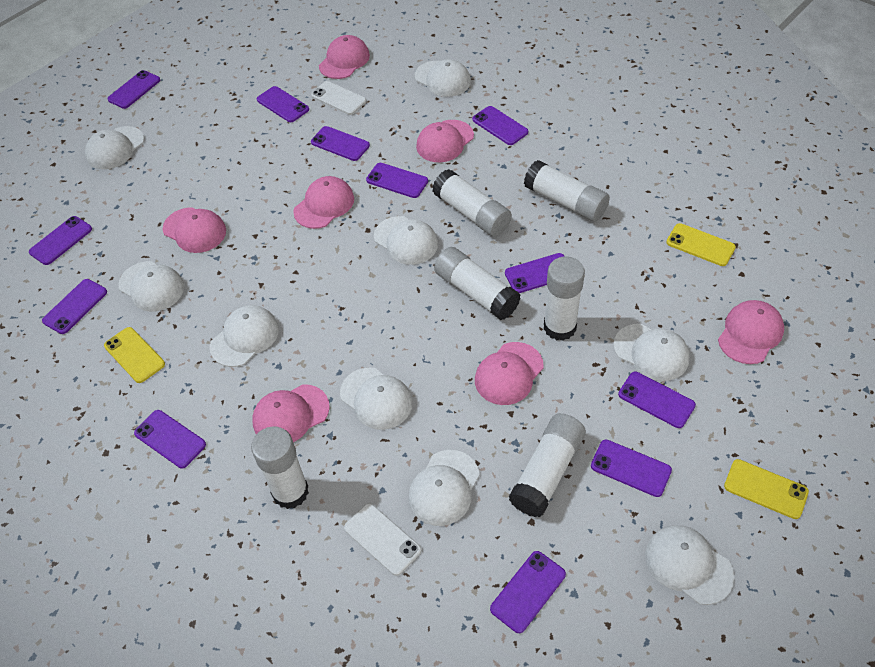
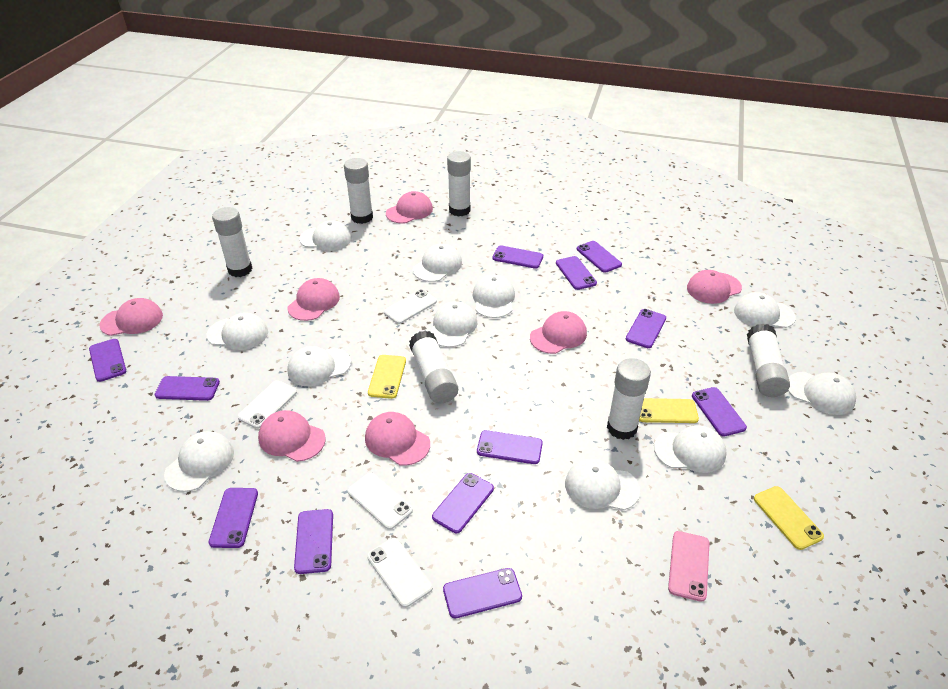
pink phone: none = 0 -> [668,531,710,602] = 1
white cap: [85,126,144,169] [118,261,184,312] [210,305,279,367] [340,367,413,430] [374,216,438,265] [409,450,480,526] [415,59,471,97] [613,324,690,381] [645,525,734,605] = 9 -> [164,431,234,492] [207,313,268,350] [287,346,351,386] [299,220,352,251] [413,244,462,282] [430,301,478,347] [473,275,515,318] [565,458,640,510] [654,426,727,473] [734,292,796,328] [788,372,856,415] = 11
white phone: [311,81,366,115] [344,503,421,576] = 2 -> [237,381,297,429] [348,473,413,530] [367,538,433,608] [384,289,437,324] = 4

